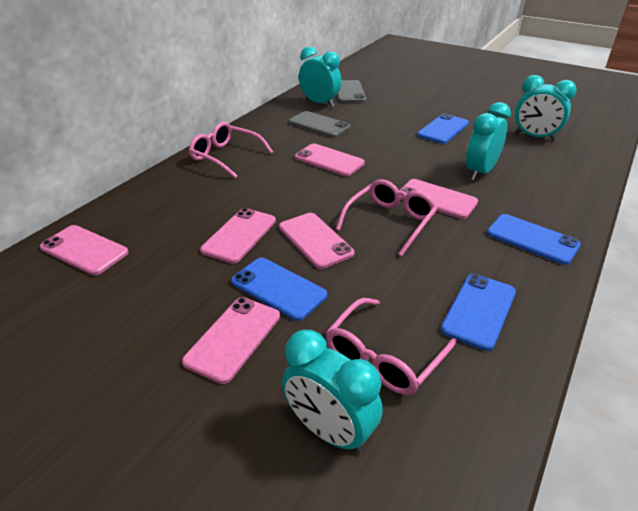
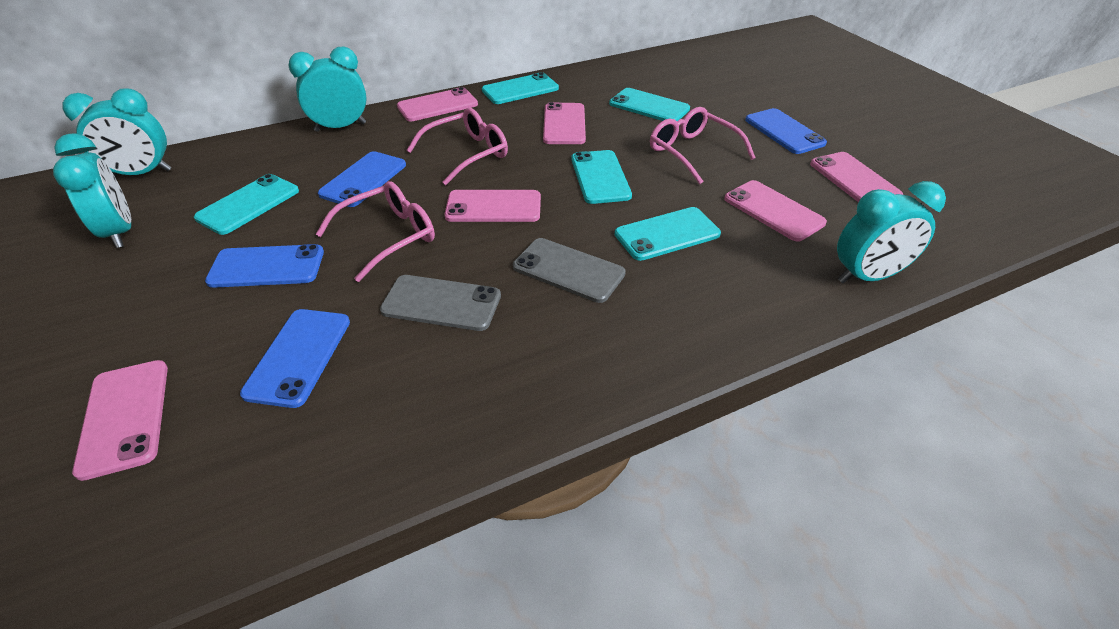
turquoise phone: none = 0 -> [194,174,299,235] [482,72,559,104] [571,150,632,204] [609,88,690,121] [615,207,721,261] = 5

